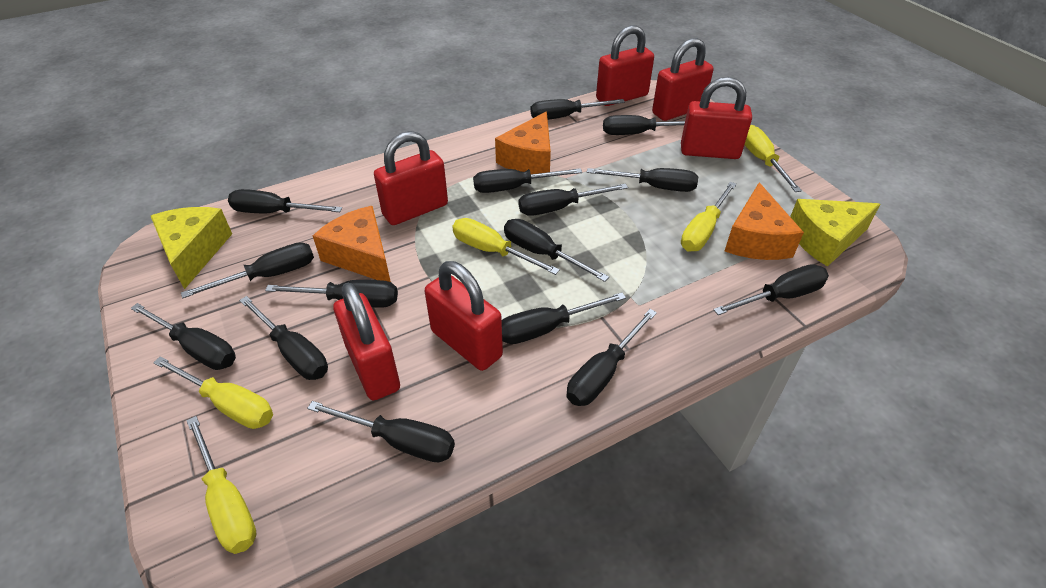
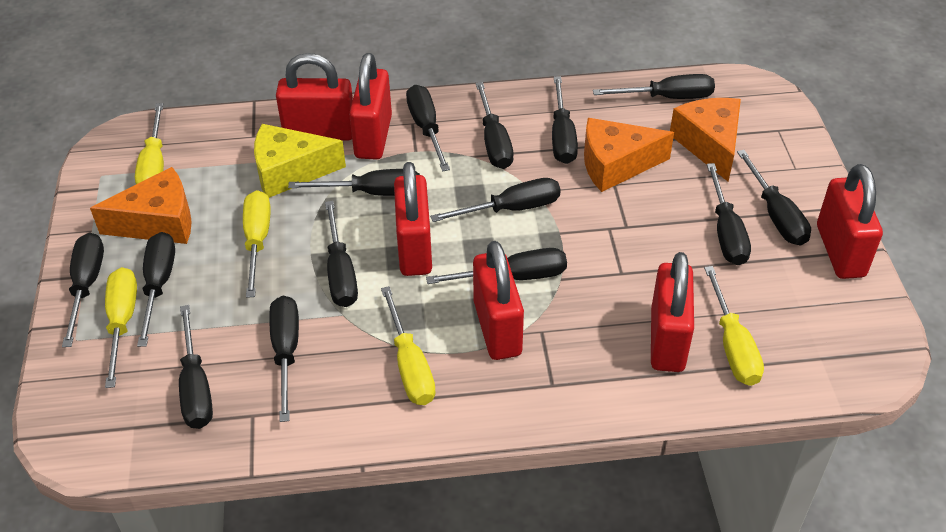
black screwdriver: [130,303,236,370] [181,242,314,298] [228,189,342,213] [239,296,328,380] [265,280,398,308] [307,401,455,462] [473,168,582,193] [502,292,626,344] [504,219,609,282] [518,184,628,216] [531,99,625,120] [567,309,657,406] [587,168,698,192] [603,115,685,135] [713,264,829,315] = 15 -> [62,232,104,347] [137,232,175,347] [179,305,213,429] [269,296,299,422] [288,169,420,196] [325,201,358,307] [406,85,450,171] [426,248,567,284] [430,178,561,222] [476,82,514,169] [552,76,578,164] [593,74,715,99] [707,163,751,265] [737,150,811,246] = 14
yellow cheese: [151,207,232,289] [790,199,880,267] = 2 -> [254,124,346,198] = 1

